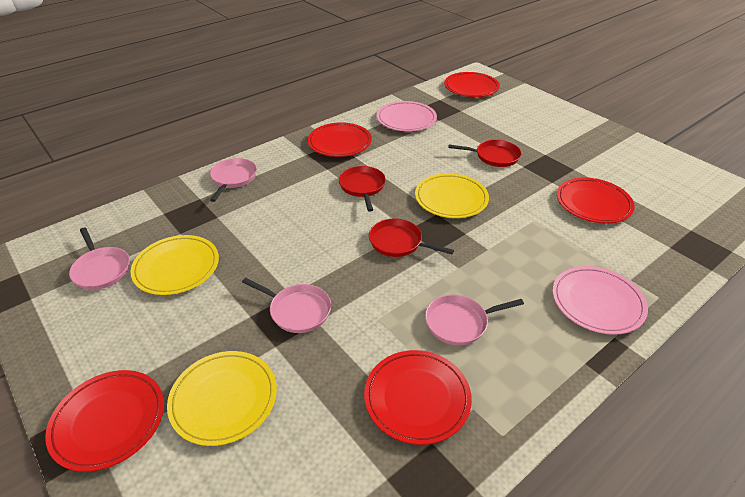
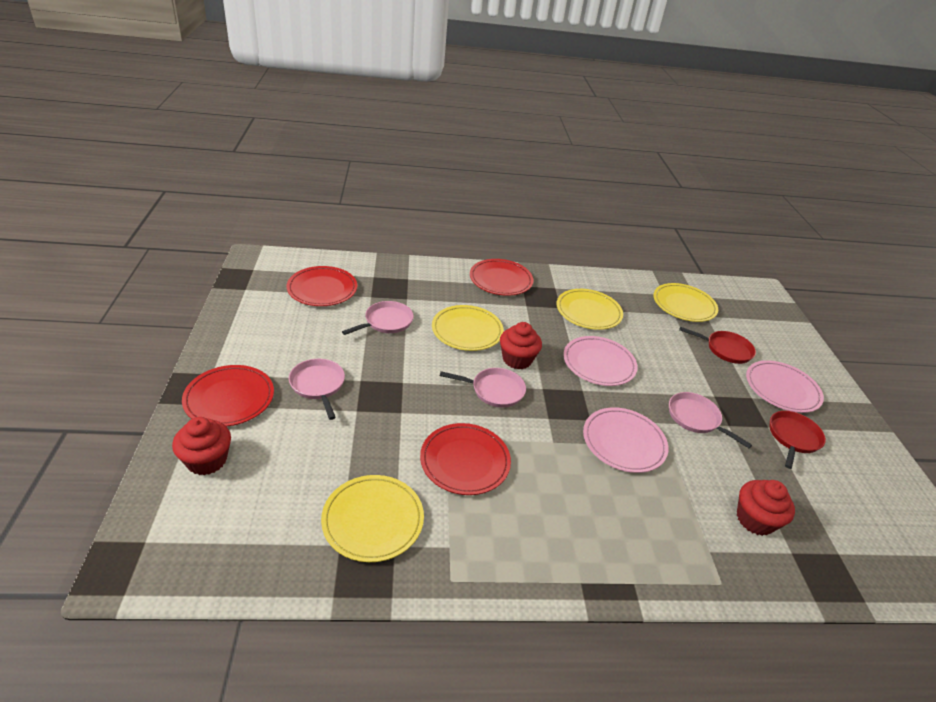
pink plate: [377,101,437,131] [553,266,648,335] = 2 -> [563,336,638,386] [583,407,668,473] [746,360,824,413] = 3
red cupcake: none = 0 -> [172,417,231,475] [500,322,542,370] [737,480,795,536] = 3
red pan: [339,166,386,212] [369,219,454,257] [448,140,521,167] = 3 -> [679,327,756,364] [770,411,826,469] = 2
red plate: [45,370,164,472] [308,122,372,157] [364,350,472,445] [444,72,500,97] [557,178,635,223] = 5 -> [182,365,274,427] [287,266,357,306] [420,423,511,495] [470,259,533,296] = 4
yellow plate: [130,235,219,295] [167,351,277,446] [415,173,489,218] = 3 -> [321,475,424,562] [432,305,504,351] [557,289,623,330] [653,283,718,322] = 4

